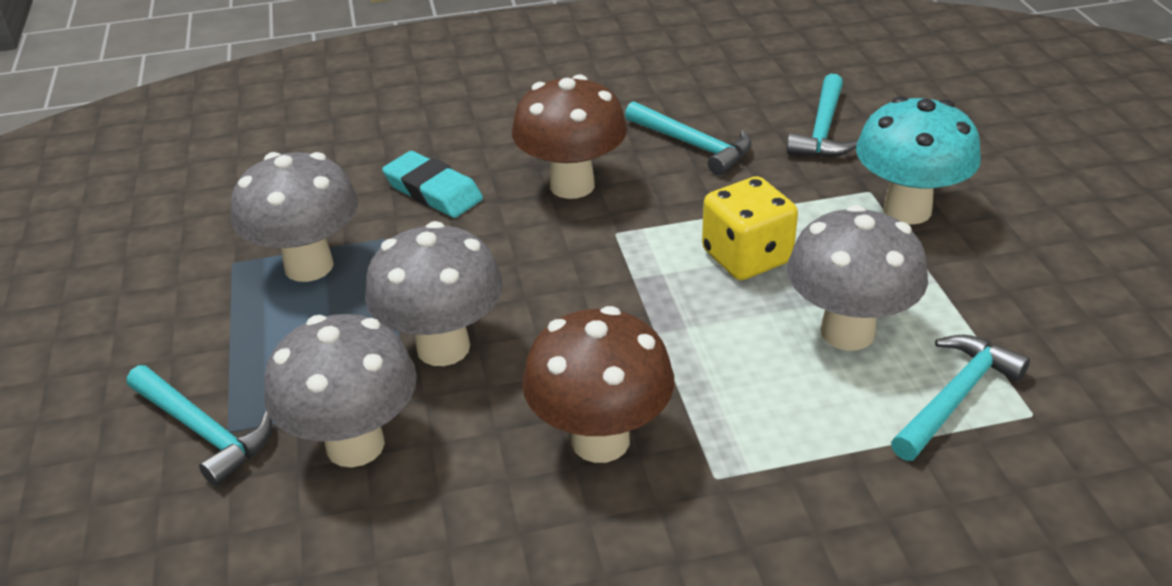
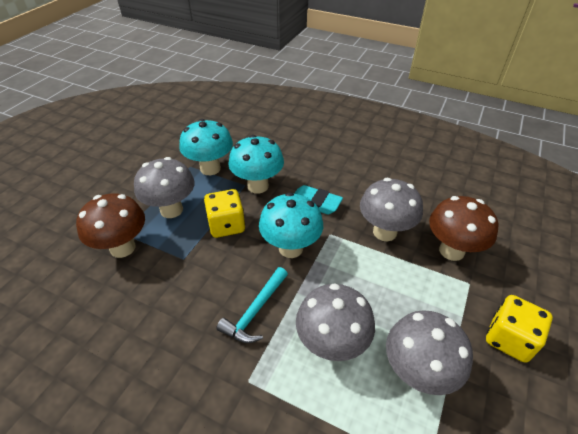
turquoise hammer: [127,365,272,486] [625,101,752,176] [787,74,857,157] [891,335,1030,461] = 4 -> [216,267,288,343] = 1
turquoise mushroom: [856,96,981,225] = 1 -> [179,119,233,175] [229,135,284,194] [259,192,323,258] = 3
yellow dice: [702,176,798,280] = 1 -> [204,189,245,238] [486,295,553,363] = 2

